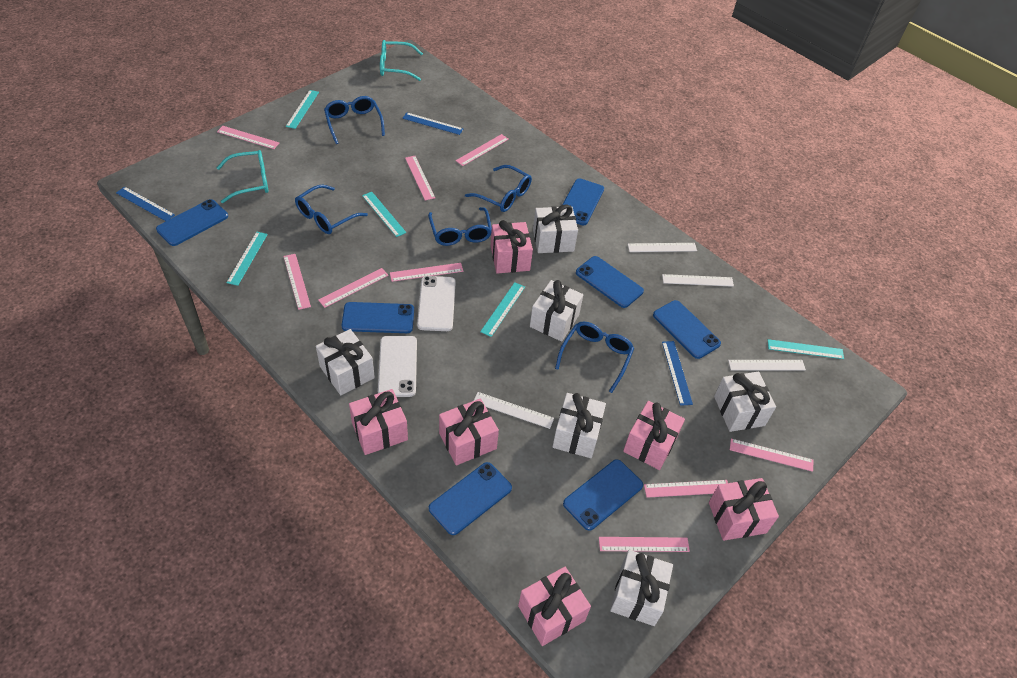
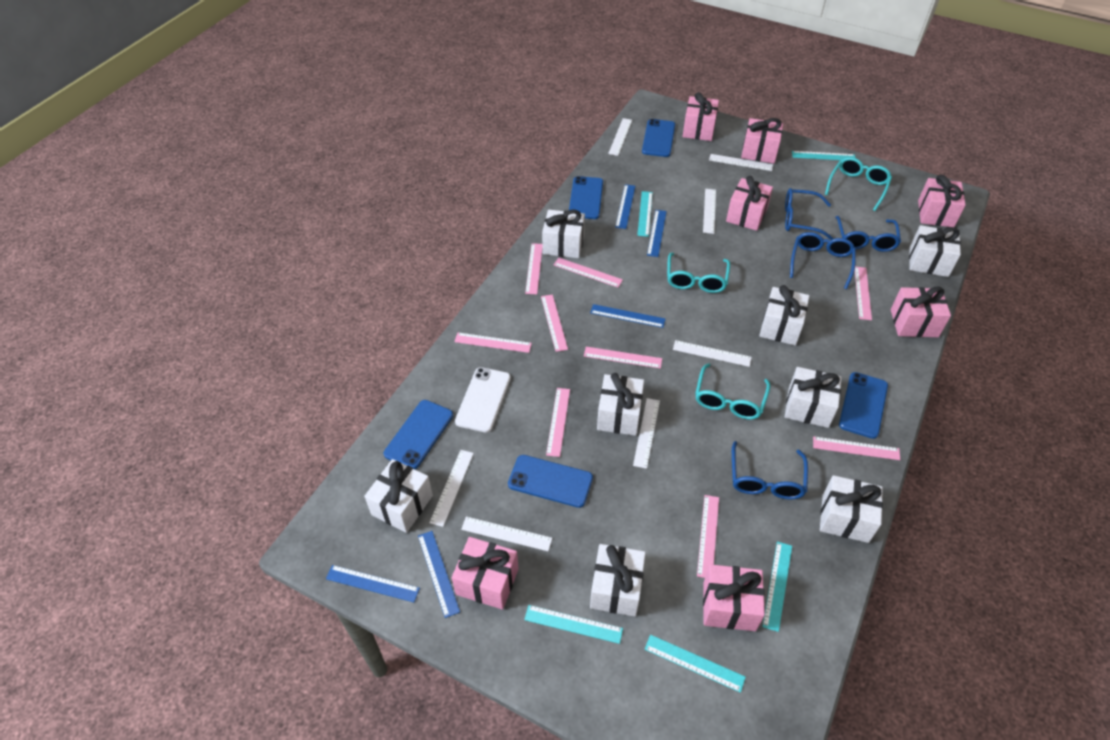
blue glasses: [295,185,368,234] [324,96,385,144] [428,207,492,246] [465,165,532,212] [555,321,634,393] = 5 -> [732,441,808,499] [785,188,833,240] [790,232,856,289] [835,216,901,252] = 4
blue phone: [156,199,228,246] [342,302,414,333] [429,462,512,535] [562,178,604,225] [563,459,643,531] [576,256,644,308] [653,300,721,359] = 7 -> [384,400,453,469] [508,455,593,508] [569,176,603,219] [642,119,675,157] [839,372,888,439] = 5
blue ruler: [116,187,175,221] [402,112,463,135] [662,341,693,406] = 3 -> [326,565,420,602] [418,531,460,618] [590,304,665,328] [615,184,635,229] [647,210,667,257] = 5
pink gift: [349,389,408,455] [439,398,499,465] [491,220,533,274] [518,567,591,646] [623,401,685,470] [709,478,779,541] = 6 -> [452,537,519,610] [683,92,719,141] [703,564,765,631] [726,176,773,231] [741,118,783,164] [891,286,951,337] [918,175,966,227] = 7
turquoise glasses: [217,150,269,203] [380,40,423,81] = 2 -> [667,253,730,293] [695,363,770,419] [825,157,892,211] = 3
white gift: [316,329,375,395] [530,280,583,342] [533,204,578,253] [552,393,606,458] [610,550,673,626] [714,372,776,432] = 6 -> [364,459,433,533] [542,210,585,258] [590,544,646,616] [597,373,644,436] [759,285,809,346] [785,367,842,428] [820,475,883,543] [909,225,961,277] = 8
white phone: [378,336,417,397] [417,276,456,331] = 2 -> [455,367,511,433] = 1
white ruler: [474,392,554,429] [628,243,697,252] [662,274,734,287] [728,360,806,371] = 4 -> [429,450,474,527] [461,517,552,551] [608,118,632,156] [633,398,660,469] [673,340,752,367] [703,189,716,234] [709,154,773,171] = 7

